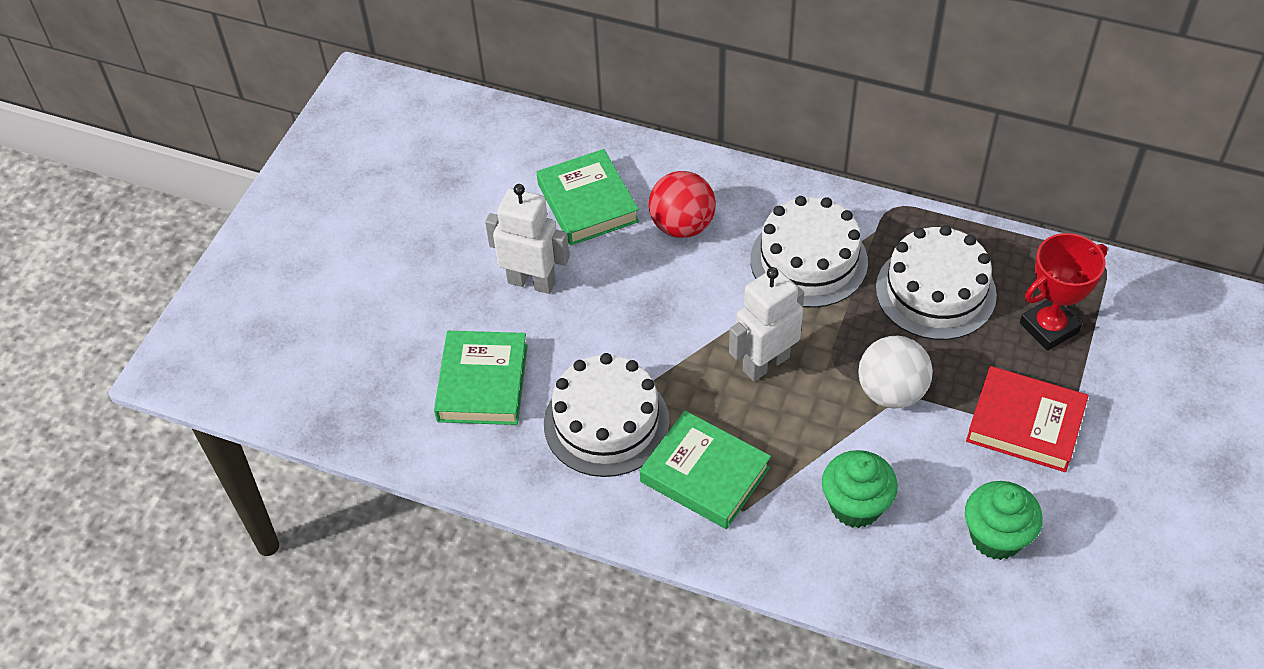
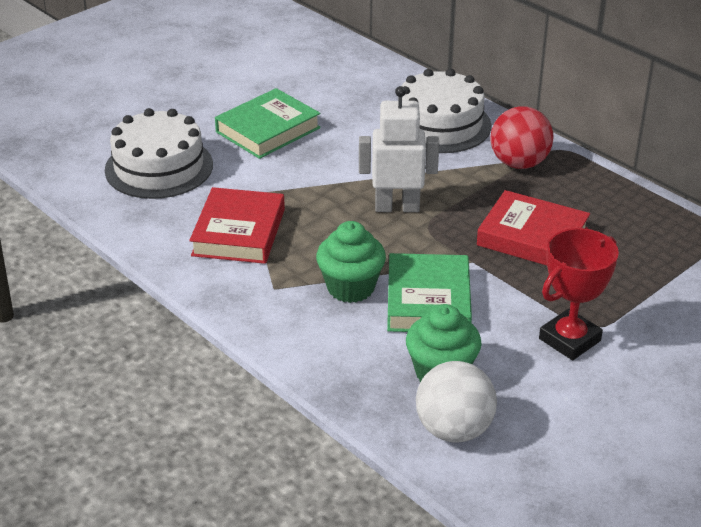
green book: [434,331,528,425] [537,149,639,245] [640,411,771,529] = 3 -> [215,88,321,159] [387,253,472,332] = 2
red book: [966,366,1088,472] = 1 -> [189,187,285,264] [477,190,590,266] = 2
white cake: [544,353,670,477] [750,196,868,308] [876,225,997,340] = 3 -> [105,108,213,199] [398,69,491,153] = 2
white robot: [485,184,570,294] [729,267,804,381] = 2 -> [359,86,439,212] = 1

